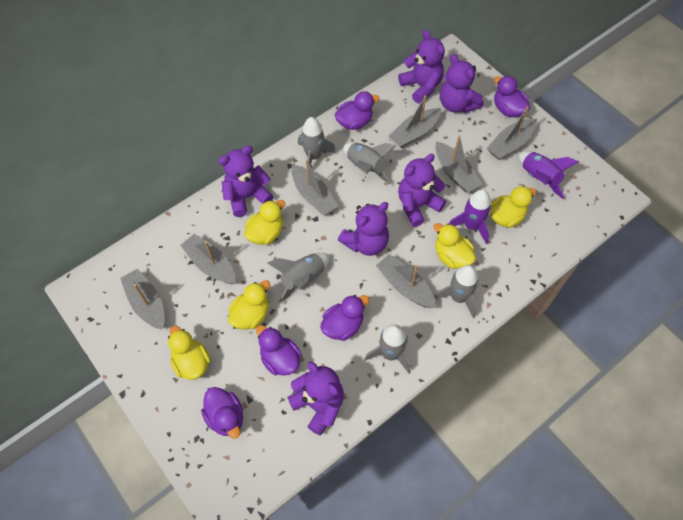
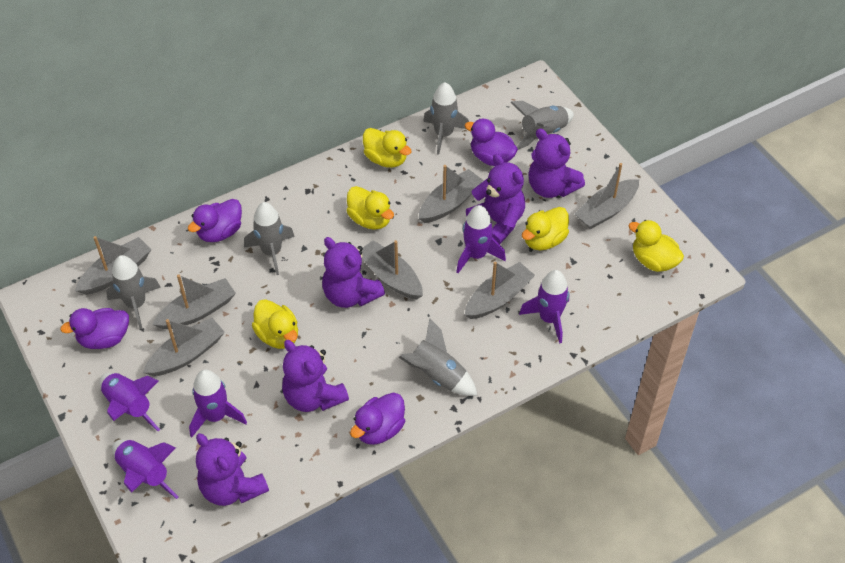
purple duck: [201,387,243,439] [256,325,301,376] [320,295,369,341] [335,91,380,130] [494,76,530,117] = 5 -> [60,308,129,349] [188,199,242,242] [350,393,405,445] [465,119,518,166] = 4
purple rocket: [449,189,491,244] [518,151,579,199] = 2 -> [100,373,160,431] [112,439,178,499] [189,370,247,437] [456,205,506,273] [519,270,569,344] = 5
purple teddy bear: [219,146,274,217] [287,362,344,436] [338,202,389,256] [398,30,445,104] [398,154,446,227] [440,54,484,113] = 6 -> [196,433,269,506] [282,340,349,412] [322,237,385,308] [466,154,525,244] [528,128,585,198] = 5

